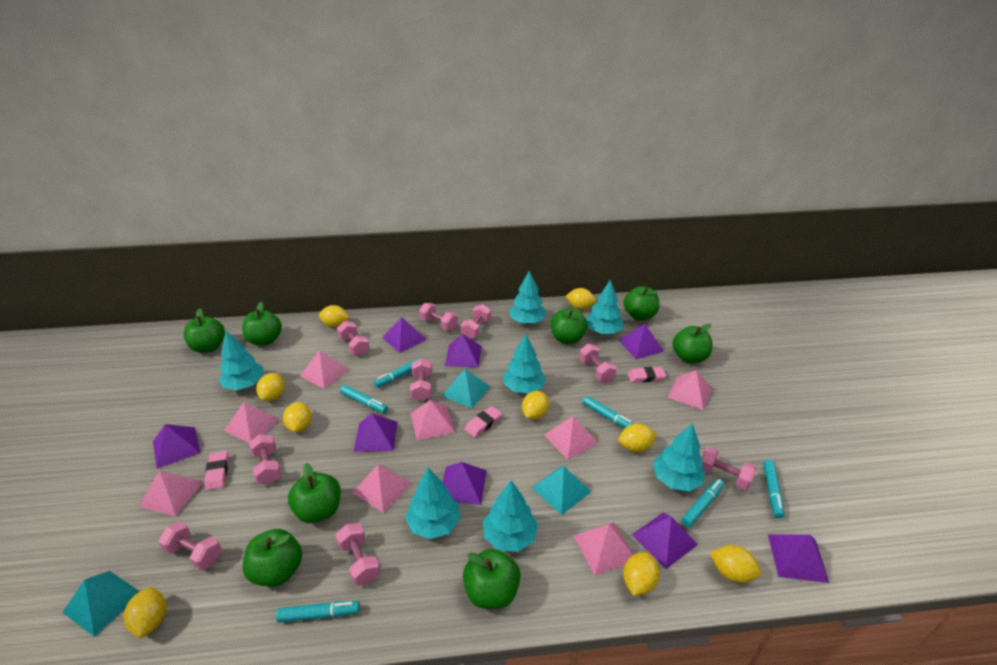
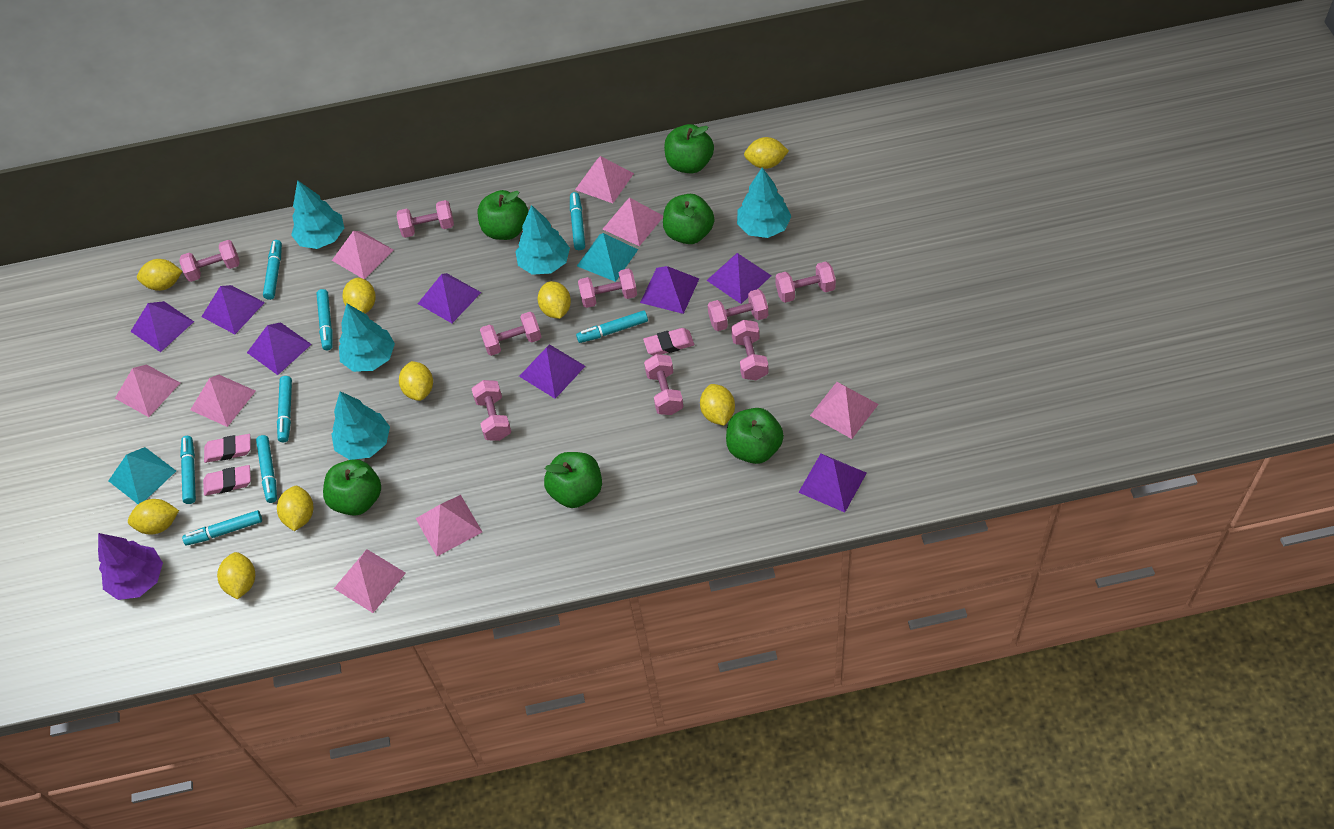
green apple: [183,308,225,353] [242,302,282,346] [243,529,302,587] [288,463,341,523] [463,549,521,609] [551,308,588,344] [624,286,659,320] [672,323,712,363] = 8 -> [323,459,381,516] [478,190,529,240] [544,452,602,508] [663,194,714,244] [664,124,714,173] [726,408,784,464] = 6
purple tree: none = 0 -> [98,533,163,600] = 1
turquoise marker: [276,601,360,623] [340,385,388,413] [374,358,420,388] [583,396,634,428] [682,479,724,527] [763,460,784,518] = 6 -> [180,436,196,504] [182,510,262,546] [256,435,277,503] [263,240,282,300] [277,376,292,442] [316,289,333,350] [570,192,585,250] [576,310,648,343] = 8
turquoise pyramid: [62,571,140,637] [442,369,490,408] [531,466,592,515] = 3 -> [108,447,176,504] [577,233,638,282] = 2
turquoise tree: [219,331,263,390] [405,468,460,539] [483,480,538,552] [503,334,546,393] [509,271,546,324] [586,279,623,334] [653,423,705,491] = 7 -> [291,180,344,249] [331,391,390,460] [339,304,395,372] [515,205,570,275] [737,167,792,238] = 5

